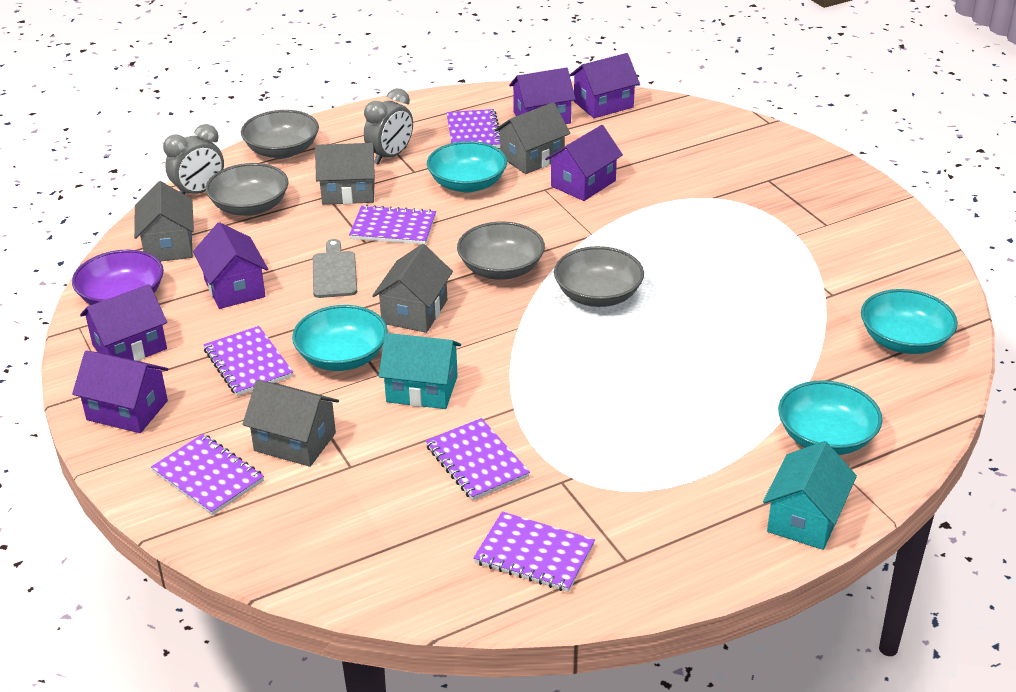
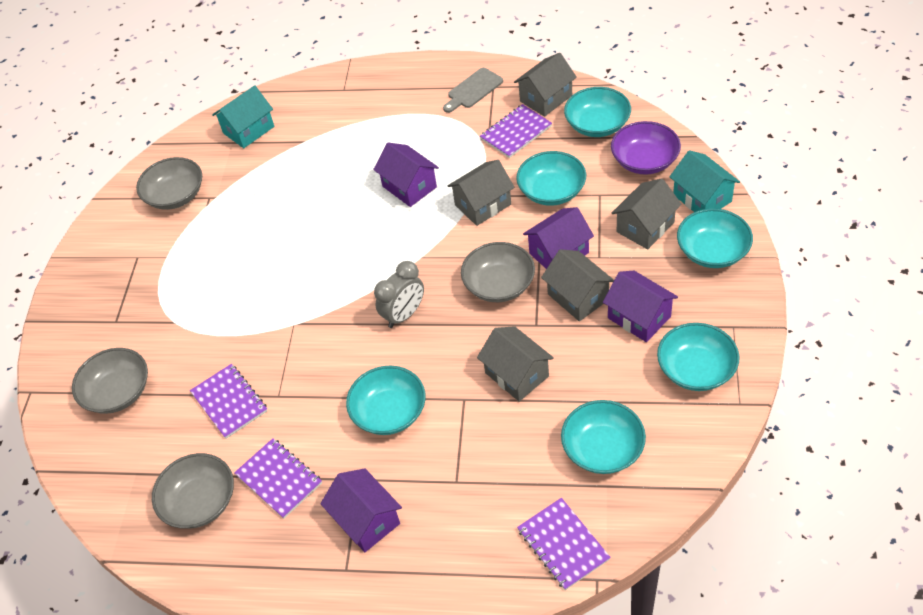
grey clock: [163,124,224,195] [364,88,413,165] = 2 -> [374,261,424,328] = 1
purple house: [72,350,168,433] [80,284,167,361] [193,222,268,309] [509,68,576,124] [545,125,623,201] [570,53,640,118] = 6 -> [320,468,402,552] [373,143,439,207] [523,207,594,269] [603,271,678,342] = 4
purple notebook: [151,434,264,515] [203,326,293,396] [349,205,436,245] [425,418,530,500] [446,109,500,148] [473,511,595,592] = 6 -> [190,364,268,439] [234,438,322,519] [480,104,552,158] [517,498,611,590] = 4
turquoise bowl: [292,305,388,371] [427,141,507,193] [778,380,882,455] [861,289,958,354] = 4 -> [346,366,425,435] [516,151,586,206] [561,400,646,474] [564,87,631,137] [657,323,740,391] [677,209,753,268] = 6

